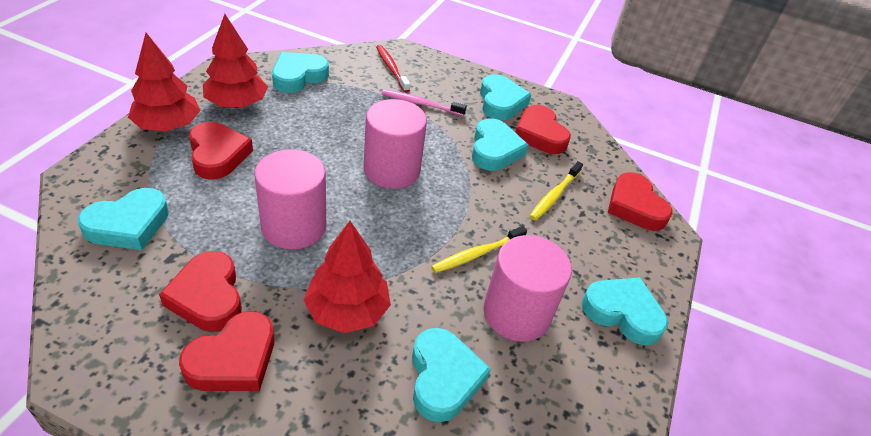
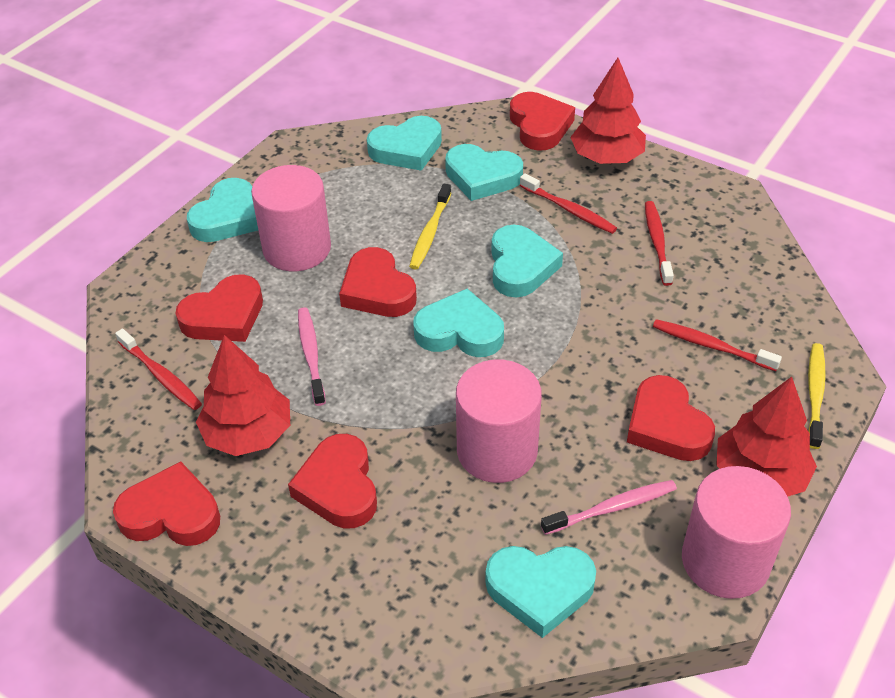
pink toothbrush: [382,90,467,116] = 1 -> [298,307,326,406] [541,480,677,535] = 2
red heart: [159,251,242,332] [179,311,274,391] [189,122,253,179] [515,105,571,154] [608,172,673,231] = 5 -> [113,461,220,546] [175,275,263,342] [288,434,377,529] [339,247,417,317] [510,92,575,151] [627,375,715,461] = 6
red toothbrush: [376,45,410,92] = 1 -> [115,329,202,410] [520,173,617,234] [645,201,674,286] [653,319,782,371] = 4

